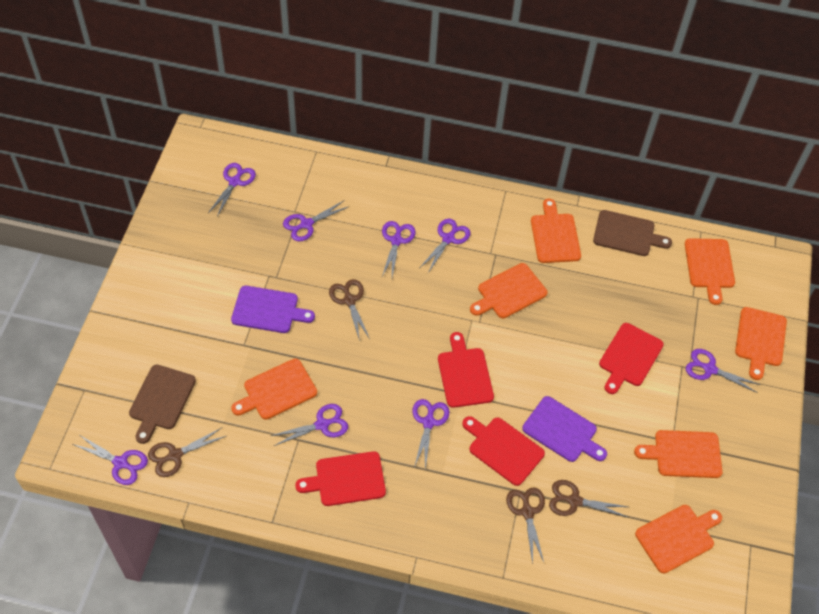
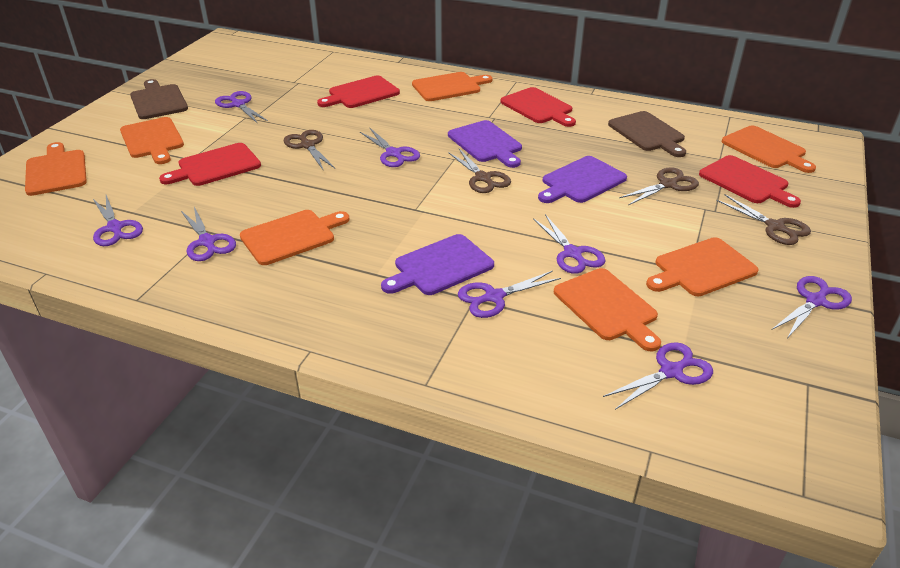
purple cutting board: [231,286,315,333] [522,396,607,462] = 2 -> [381,234,494,295] [448,120,522,168] [538,156,627,203] = 3

